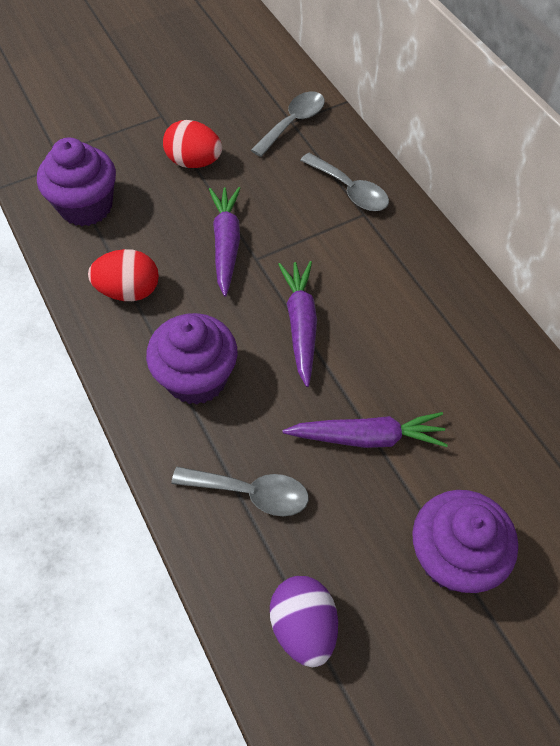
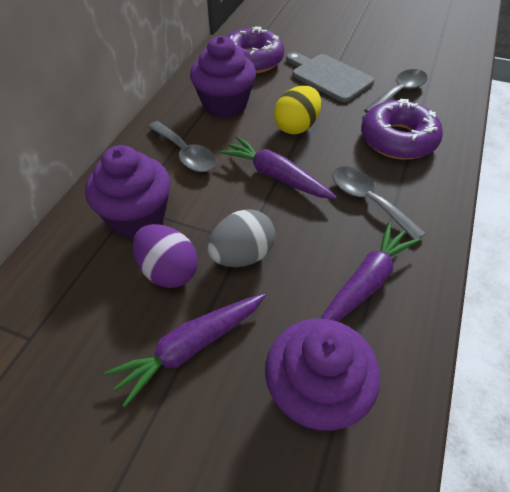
grey cutting board: none = 0 -> [286,52,374,102] = 1
grey egg: none = 0 -> [208,209,275,267] = 1
purple donut: none = 0 -> [226,26,284,73] [361,99,443,160] = 2
red egg: [88,249,159,301] [163,120,222,168] = 2 -> none = 0
yellow egg: none = 0 -> [274,86,321,134] = 1

